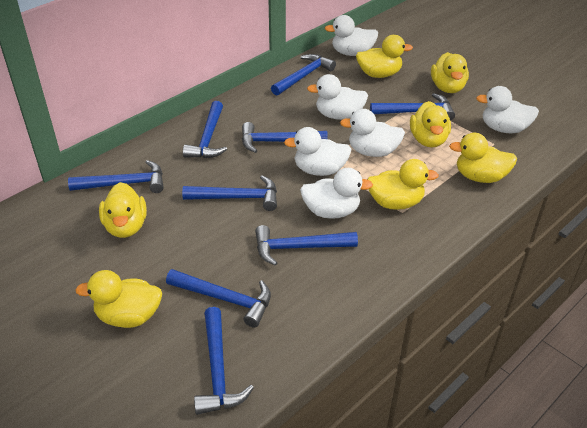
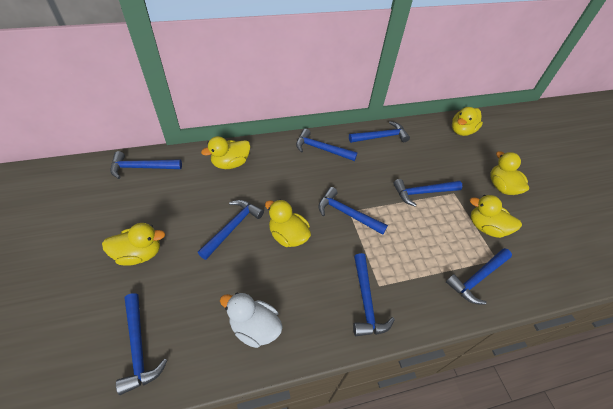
white duck: [284,127,351,176] [300,168,373,219] [307,74,368,120] [324,15,378,56] [340,109,405,157] [476,86,539,133] = 6 -> [220,292,283,348] = 1
yellow duck: [75,270,162,328] [99,182,147,238] [356,35,413,78] [367,159,439,210] [410,101,451,148] [431,52,469,93] [449,133,517,183] = 7 -> [102,223,165,266] [201,136,250,169] [265,199,311,247] [452,107,483,136] [470,195,522,238] [490,151,529,195] = 6

